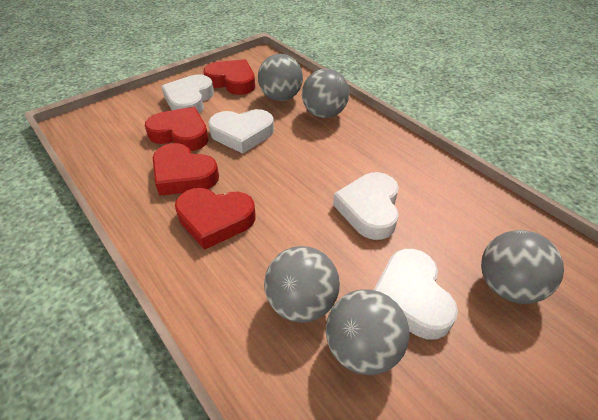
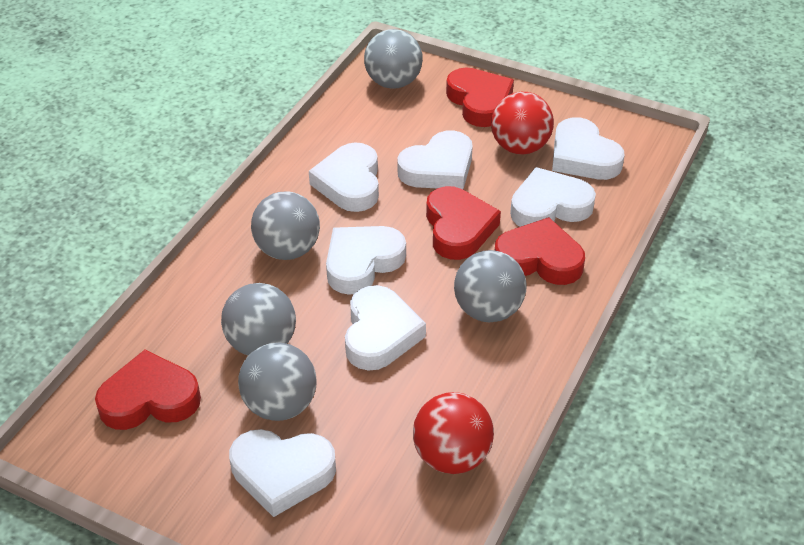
red ball: none = 0 -> [413,392,494,474] [491,92,554,155] = 2
white heart: [161,75,214,113] [208,109,274,154] [333,172,399,240] [374,249,458,339] = 4 -> [229,429,336,517] [309,142,379,212] [326,226,406,295] [345,285,426,371] [397,130,473,189] [510,167,596,227] [552,117,625,180] = 7

